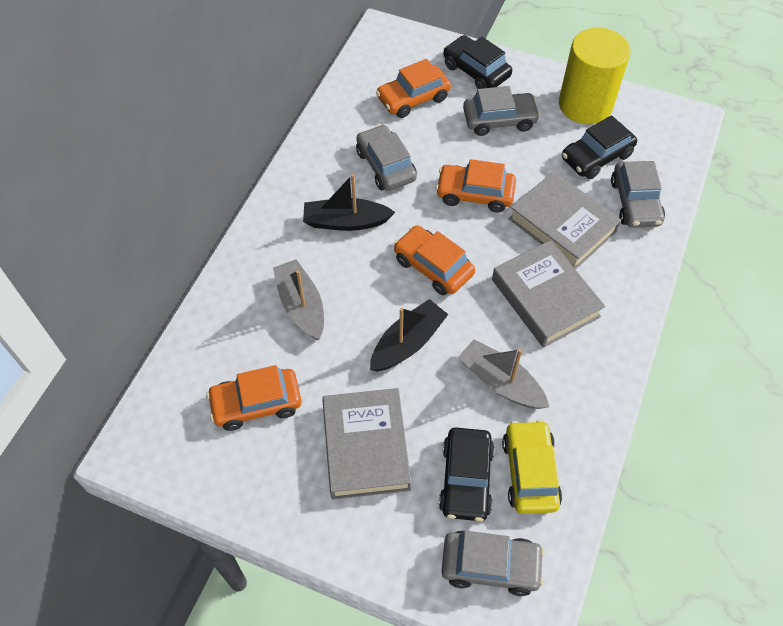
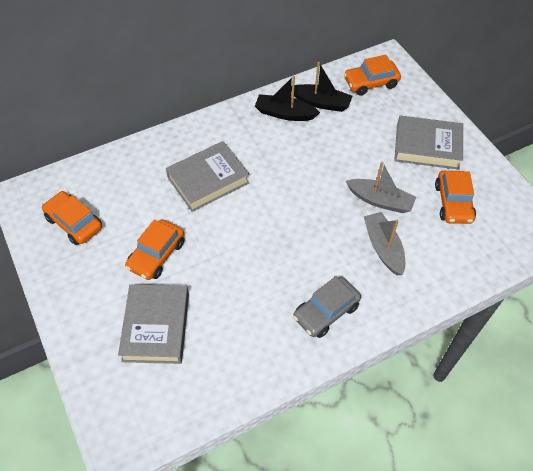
black car: [439,428,495,522] [443,35,512,89] [562,115,637,179] = 3 -> none = 0
grey car: [356,124,417,191] [441,531,545,596] [463,86,540,136] [611,161,665,228] = 4 -> [293,276,361,338] = 1
yellow car: [502,420,562,514] = 1 -> none = 0
yellow cylinder: [559,28,630,124] = 1 -> none = 0

